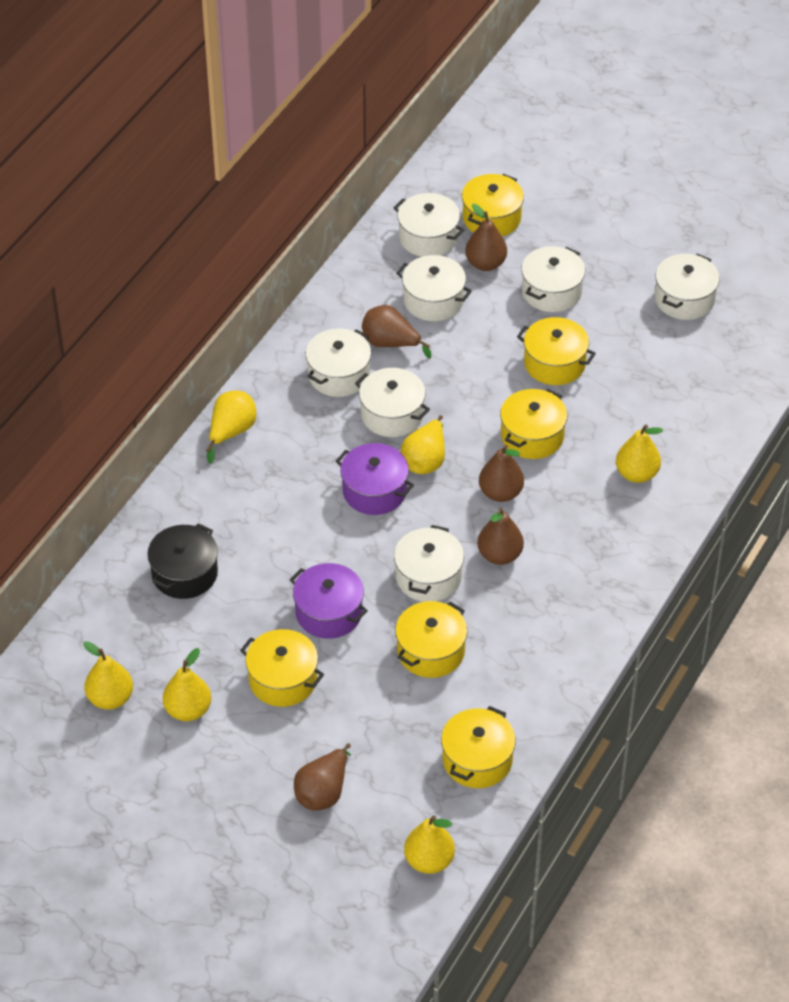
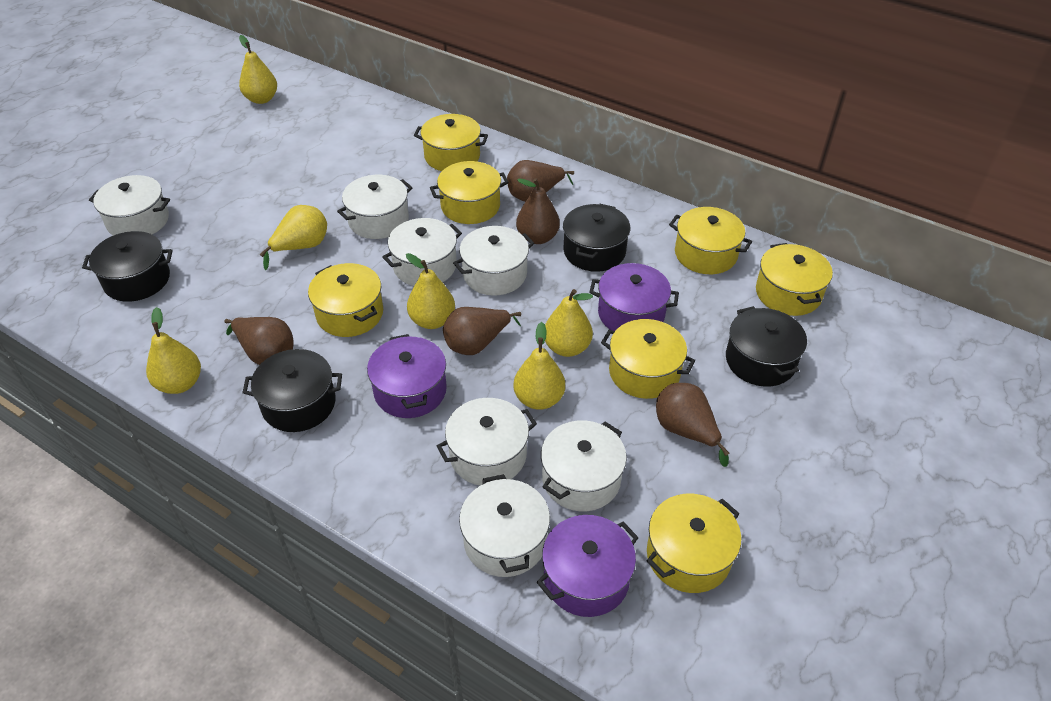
black pot: [147,523,218,599] = 1 -> [82,231,173,302] [242,349,342,432] [563,204,631,272] [726,306,807,387] = 4
purple pot: [290,563,368,639] [336,443,414,515] = 2 -> [367,334,447,418] [537,515,639,617] [589,263,679,331] = 3
yellow pot: [240,629,324,707] [395,601,467,678] [441,706,516,788] [462,174,524,236] [500,389,568,459] [517,317,596,385] = 6 -> [308,263,383,337] [414,114,488,171] [430,161,509,224] [601,319,695,399] [647,494,741,593] [669,207,752,274] [756,243,833,316] = 7

